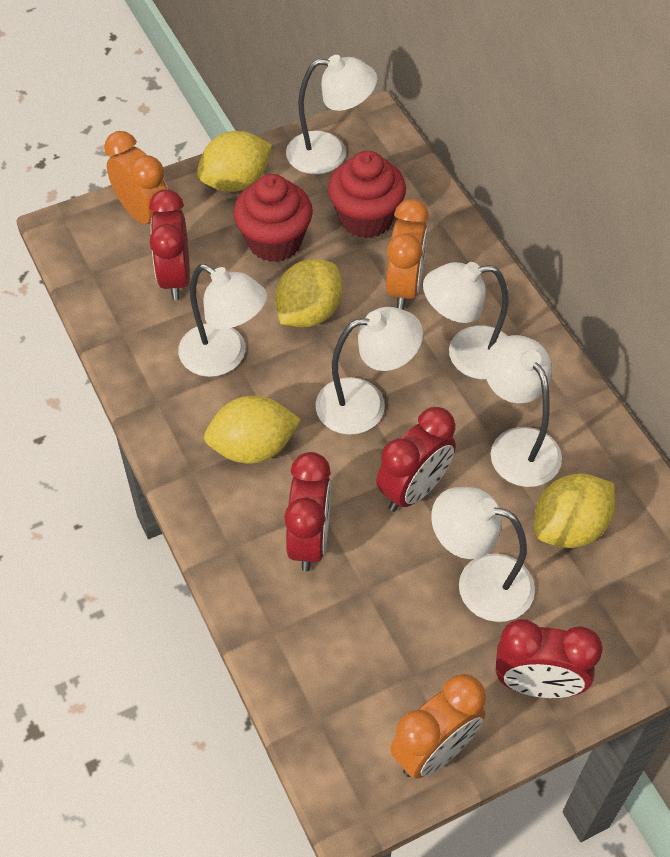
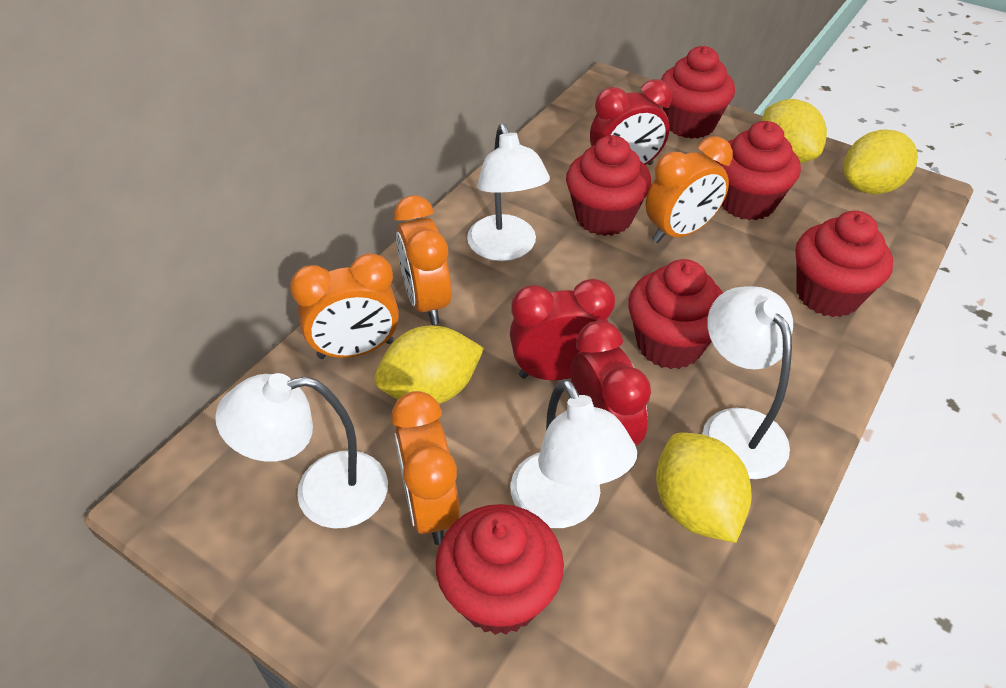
orange clock: [104,131,168,224] [386,199,429,310] [391,674,486,779] = 3 -> [290,253,399,359] [391,391,460,545] [394,195,452,325] [646,136,733,243] = 4
red clock: [149,190,190,300] [284,452,331,572] [376,407,456,512] [496,619,603,698] = 4 -> [510,279,615,380] [571,320,651,446] [590,79,672,165] = 3
red cupcake: [233,174,313,262] [328,151,406,239] = 2 -> [436,504,564,635] [566,135,651,236] [628,259,723,369] [661,46,735,139] [716,121,801,220] [795,211,893,317] = 6
white lamp: [178,264,267,377] [286,55,377,174] [316,307,423,435] [423,262,509,379] [431,487,535,622] [484,335,562,487] = 6 -> [215,373,388,529] [467,124,550,261] [511,379,637,528] [702,286,793,479] = 4

